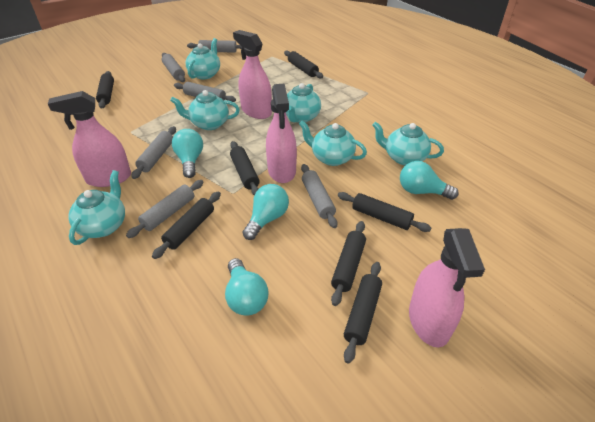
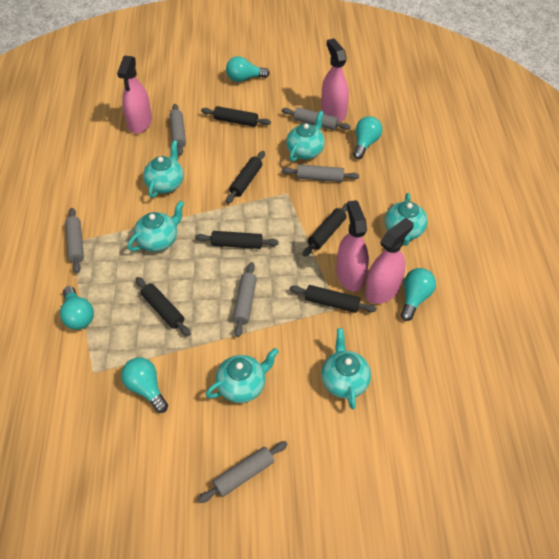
black rolling pin: [96,71,114,109] [152,192,221,259] [230,141,260,196] [284,51,323,78] [331,221,366,306] [338,192,431,232] [344,262,382,364] = 7 -> [136,277,191,336] [195,231,279,249] [201,106,271,127] [226,151,265,204] [289,285,377,313] [303,203,348,257] = 6
turquoise light bulb: [172,129,203,178] [225,258,268,316] [242,184,289,240] [400,161,459,200] = 4 -> [60,286,94,330] [121,357,168,413] [226,56,270,82] [353,116,382,159] [401,268,436,321] = 5

